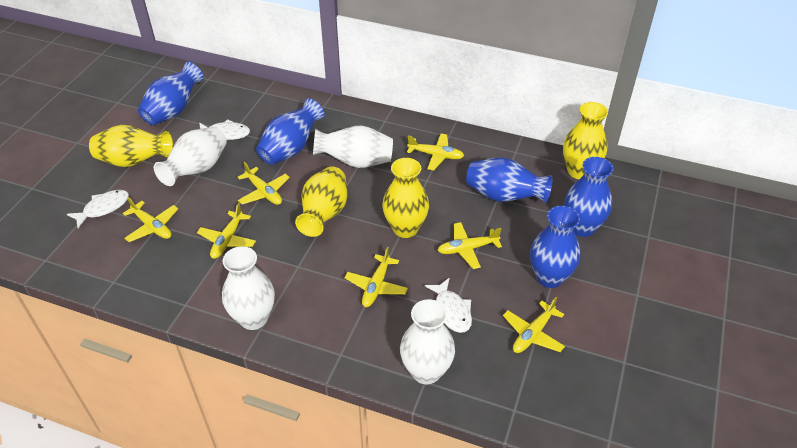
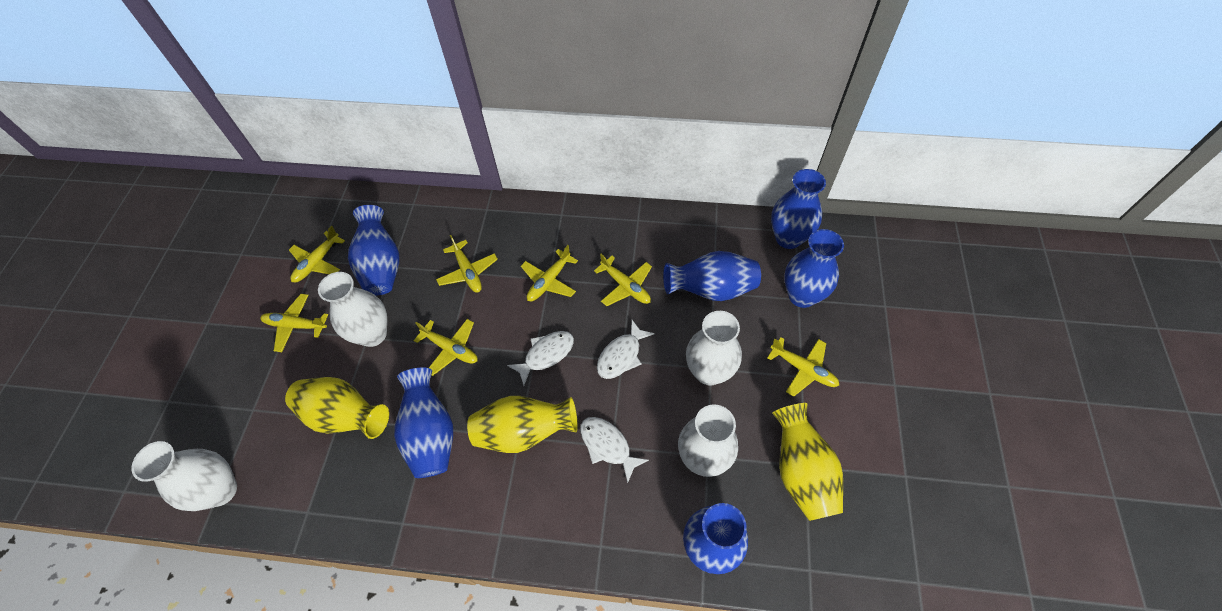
blue vase: [138,62,204,125] [256,98,325,165] [466,158,553,203] [530,206,580,288] [564,157,613,237] = 5 -> [348,205,399,295] [394,367,453,478] [663,251,761,301] [683,503,748,574] [771,169,826,249] [784,229,844,308] = 6
yellow vase: [89,125,173,167] [295,166,347,237] [382,158,429,238] [563,102,608,179] = 4 -> [285,377,389,439] [467,396,578,453] [772,403,843,521] = 3

